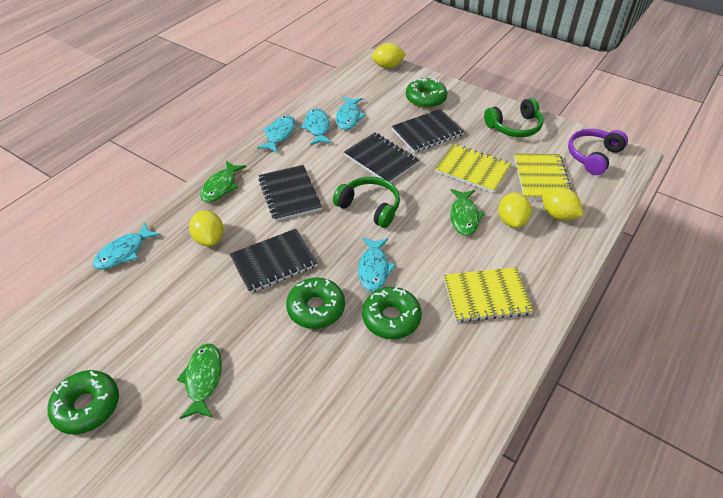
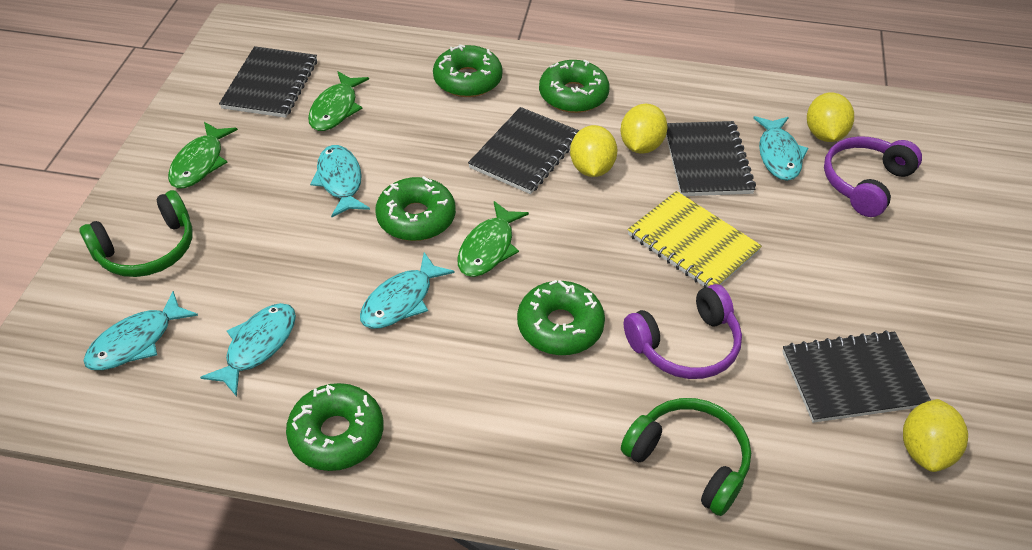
green donut: [47,370,119,435] [286,278,345,329] [362,287,422,339] [406,78,447,108] = 4 -> [286,383,383,471] [376,176,456,241] [433,44,503,97] [517,280,605,355] [539,60,610,113] = 5
purple headphones: [568,129,628,175] = 1 -> [624,284,742,379] [824,136,922,217] = 2
yellow notebook: [435,144,512,193] [444,267,534,323] [514,154,572,200] = 3 -> [628,191,762,288] = 1

